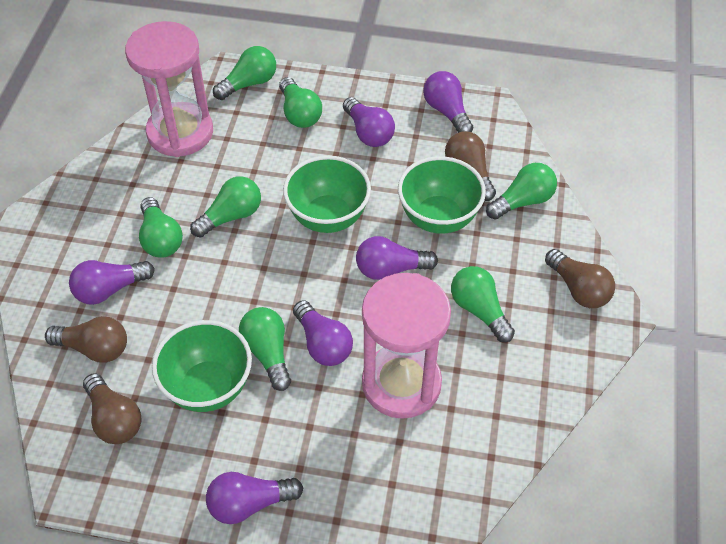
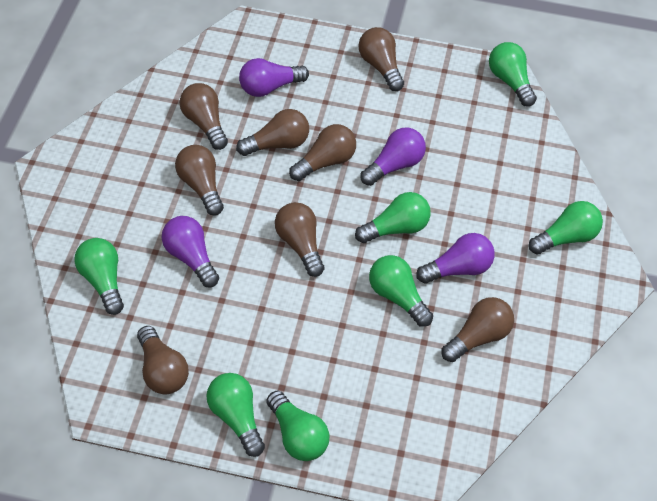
brown light bulb: [45,316,127,363] [83,373,141,444] [445,131,496,201] [545,249,615,308] = 4 -> [137,326,189,394] [175,145,224,216] [179,83,228,150] [236,109,309,156] [275,202,324,277] [289,124,356,181] [359,27,404,91] [441,297,514,362] = 8
green bowl: [152,320,252,412] [283,156,371,233] [398,156,486,234] = 3 -> none = 0
pink hourglass: [125,21,213,157] [362,273,451,419] = 2 -> none = 0
purple light bulb: [69,260,155,305] [206,472,304,524] [293,300,353,366] [343,97,395,147] [356,236,438,280] [423,71,473,133] = 6 -> [162,216,219,288] [239,58,309,97] [361,128,426,186] [416,233,495,284] = 4

